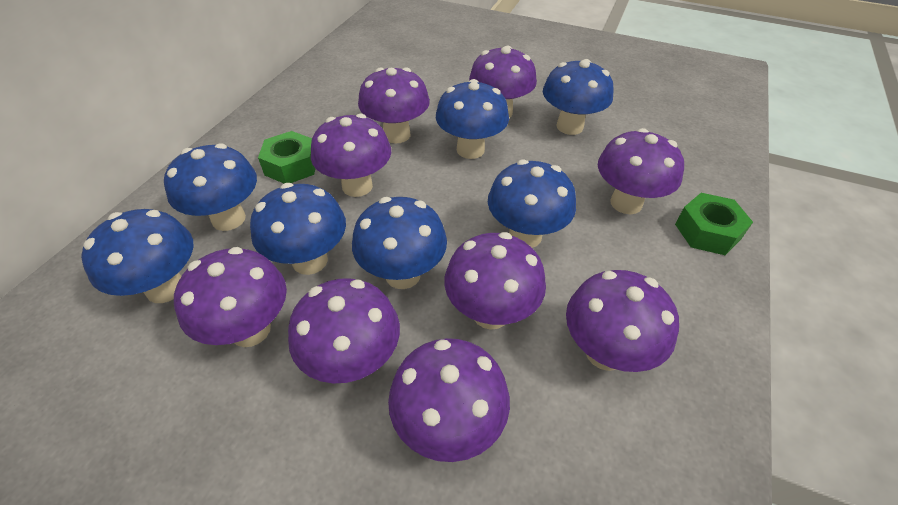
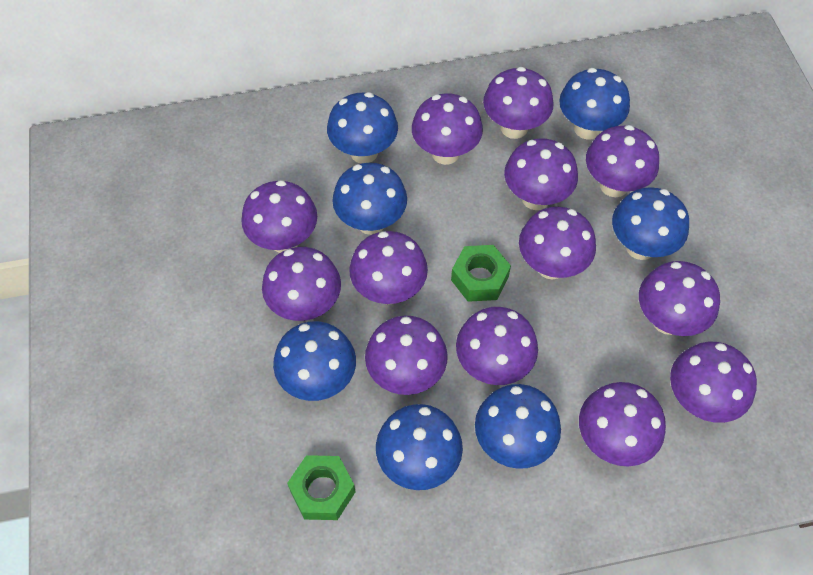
purple mushroom: [174,247,287,347] [288,278,400,384] [311,114,391,197] [358,67,430,144] [388,338,510,462] [444,232,546,330] [469,46,537,118] [566,270,679,372] [598,128,684,214] = 9 -> [241,180,317,253] [262,247,341,321] [349,231,428,304] [365,316,448,395] [412,93,483,165] [456,307,538,385] [483,67,554,139] [504,138,578,210] [519,207,596,280] [579,382,666,467] [586,125,659,197] [639,261,720,336] [670,342,757,423] = 13

